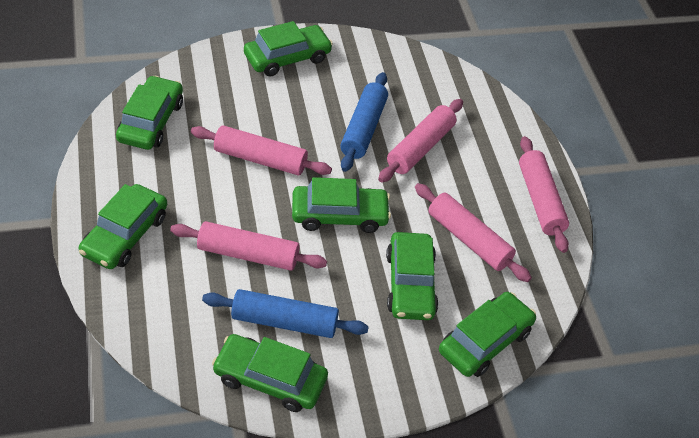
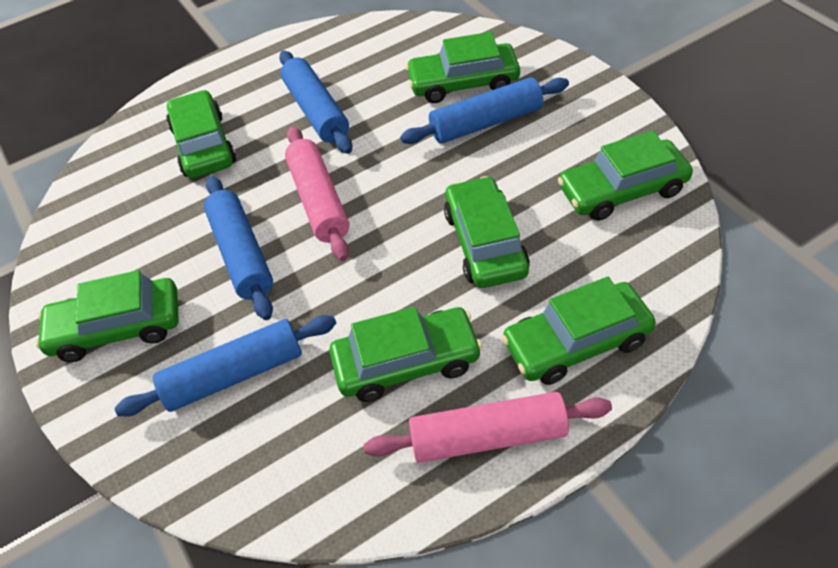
blue rolling pin: [202,289,369,338] [340,72,388,172] = 2 -> [114,315,337,416] [204,176,273,320] [279,51,352,154] [400,77,569,144] = 4
pink rolling pin: [170,221,327,271] [191,125,332,176] [378,99,463,182] [415,183,532,282] [519,136,569,253] = 5 -> [285,127,349,261] [364,392,612,463] = 2

